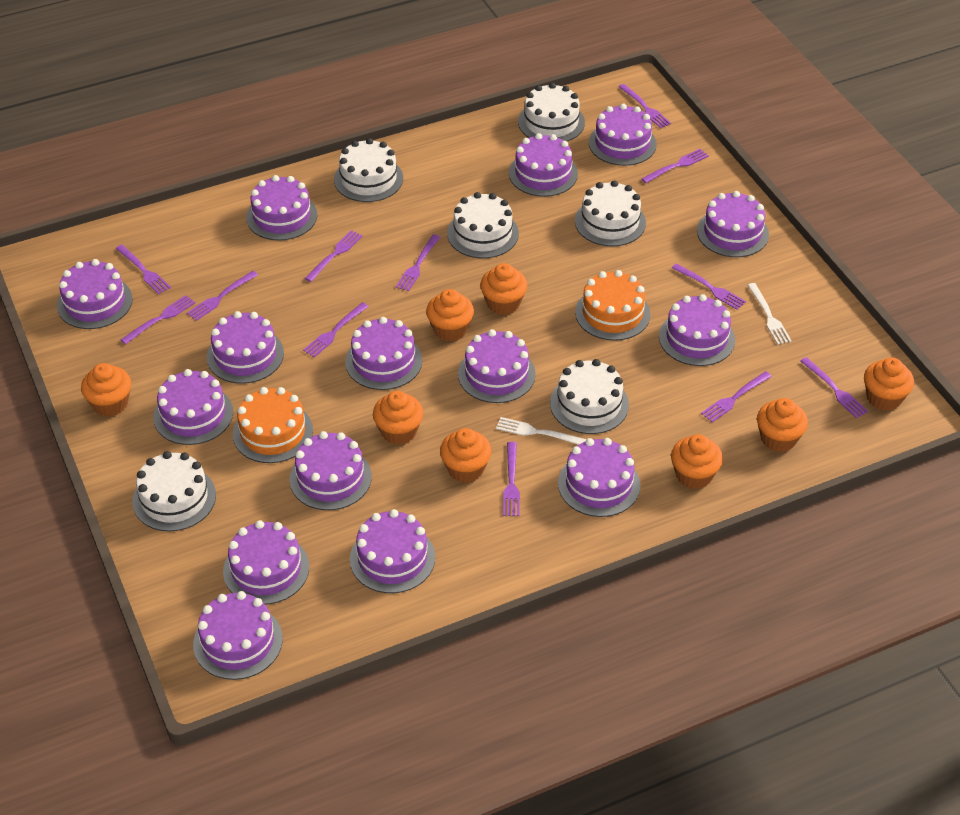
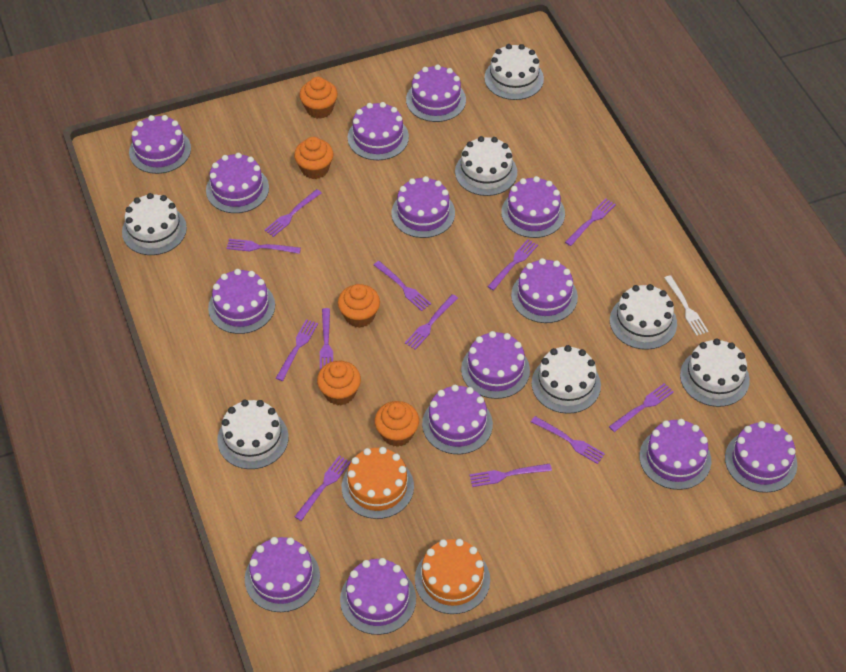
orange cupcake: [81,363,131,417] [373,391,423,445] [426,289,474,341] [440,428,491,483] [480,263,527,315] [671,434,723,489] [757,398,808,452] [864,357,914,411] = 8 -> [294,137,334,179] [299,77,338,119] [317,361,361,406] [338,284,380,328] [375,401,419,447] = 5
purple cake: [57,259,133,329] [153,369,233,445] [193,591,283,680] [207,311,284,384] [223,520,309,604] [246,175,317,241] [289,431,372,510] [345,317,422,390] [350,509,435,593] [458,329,536,403] [509,133,578,197] [558,438,640,517] [589,103,657,166] [659,294,735,366] [697,191,769,257] = 15 -> [129,115,191,174] [206,153,269,213] [208,269,275,334] [245,537,320,612] [340,558,416,635] [348,102,409,160] [392,176,455,238] [406,65,466,122] [422,385,493,454] [461,331,530,399] [501,176,565,238] [511,258,578,323] [639,419,711,490] [725,421,797,493] = 14
white cake: [132,451,216,531] [334,138,403,202] [447,192,519,258] [518,83,585,142] [550,359,629,434] [575,180,646,246] = 6 -> [122,193,187,255] [217,400,289,469] [455,136,517,196] [484,44,544,100] [532,345,601,414] [610,284,677,350] [680,339,750,407] = 7
white fork: [496,417,587,445] [747,283,792,345] = 2 -> [664,275,708,336] = 1

